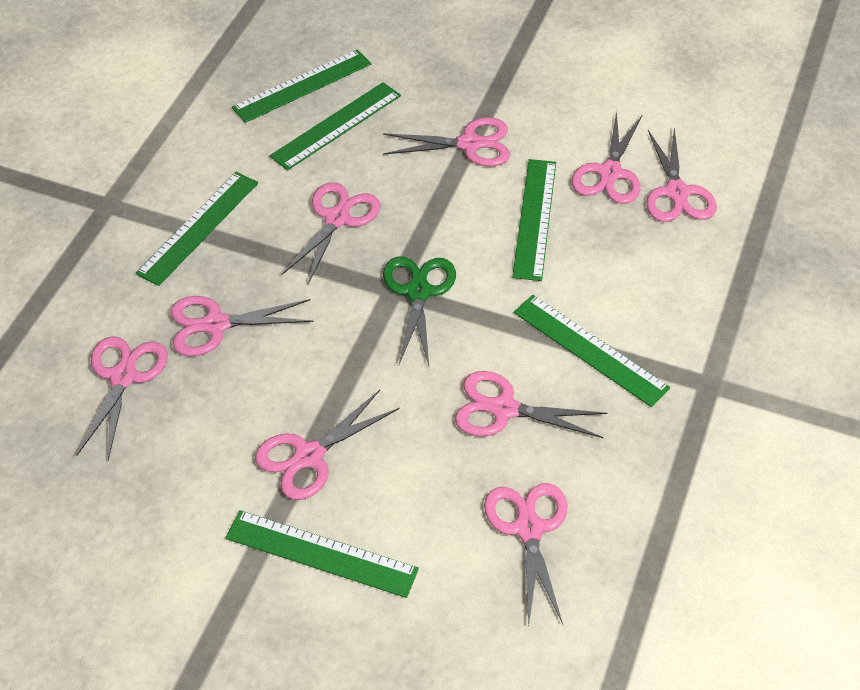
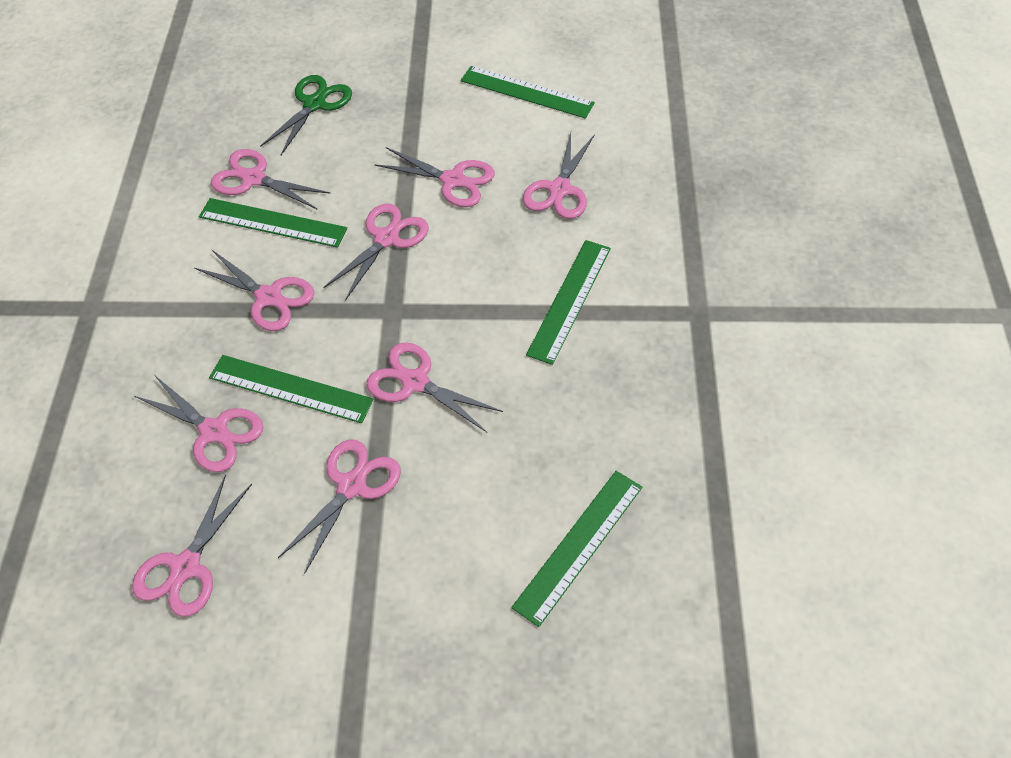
green ruler: [136,172,258,286] [226,510,419,598] [232,49,372,123] [270,82,401,170] [512,159,556,281] [514,295,670,407] = 6 -> [199,198,347,248] [209,355,374,423] [461,66,595,118] [511,471,642,627] [526,240,611,365] = 5

